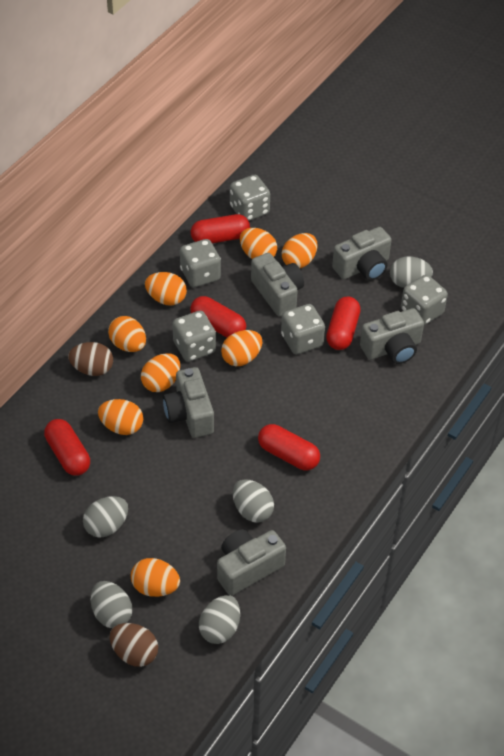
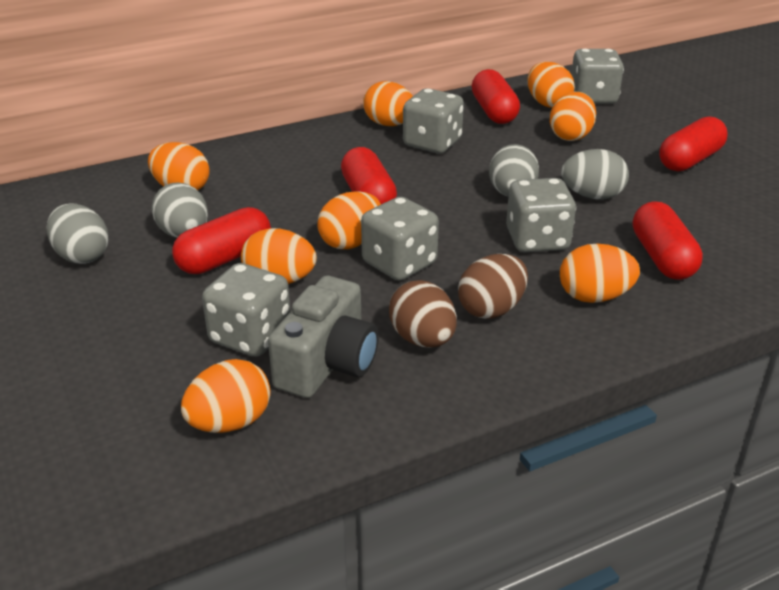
grey camera: [163,367,214,438] [217,529,286,596] [251,253,304,317] [332,227,392,281] [360,308,424,364] = 5 -> [268,276,379,398] = 1
grey egg: [83,496,128,538] [91,581,132,628] [199,595,240,644] [233,479,274,522] [390,256,433,288] = 5 -> [46,203,109,264] [152,182,208,238] [489,144,539,197] [561,149,629,200] = 4

